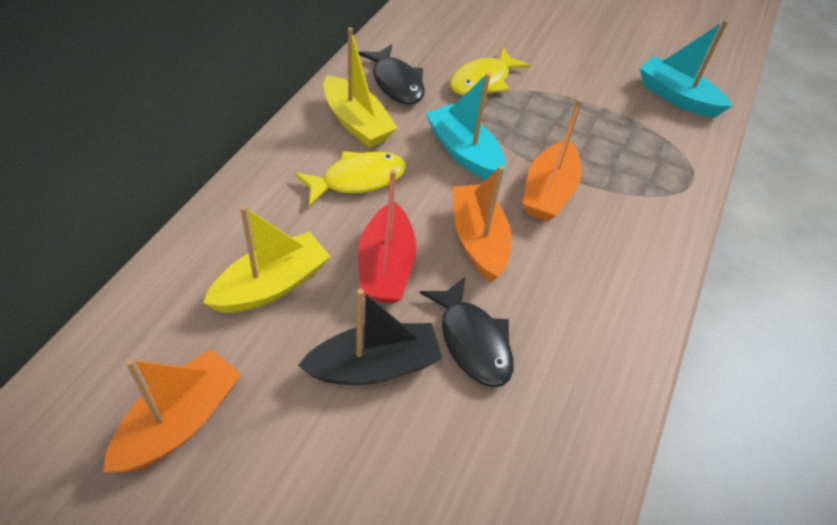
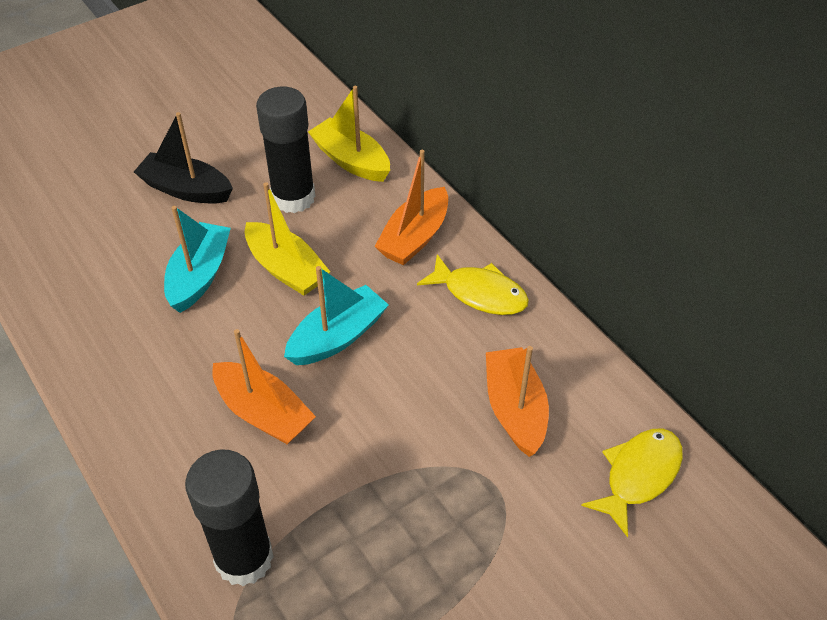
black fish: [358,44,425,105] [420,277,514,387] = 2 -> none = 0
black glue stick: none = 0 -> [185,449,274,586] [256,87,315,213] = 2
red boat: [358,169,416,304] = 1 -> none = 0

